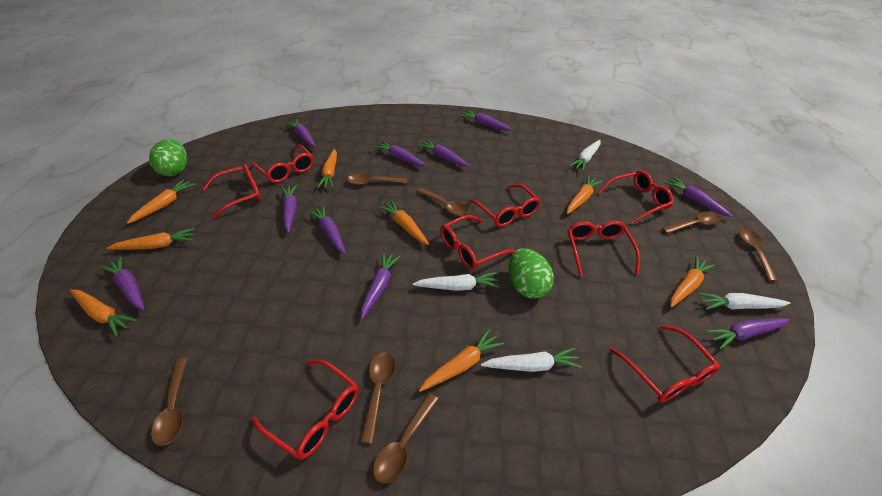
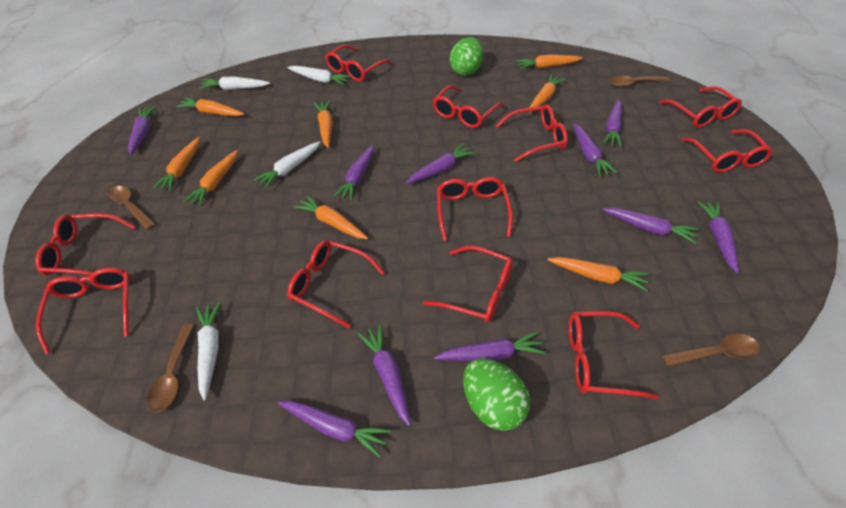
brown spoon: [151,358,188,446] [347,174,407,185] [360,352,395,444] [373,393,439,483] [416,188,468,216] [662,212,722,234] [739,228,778,282] = 7 -> [106,186,156,230] [147,324,194,413] [610,75,670,87] [662,334,759,367] = 4
red glasses: [202,164,261,219] [251,145,314,183] [251,360,359,460] [440,215,516,270] [469,184,541,227] [567,221,640,276] [598,170,674,224] [610,325,720,403] = 8 -> [35,213,136,275] [36,267,130,354] [287,240,385,328] [325,45,392,82] [423,246,513,323] [433,85,504,128] [437,177,513,241] [496,104,568,162] [569,311,659,399] [658,86,742,128] [681,129,773,172] = 11

